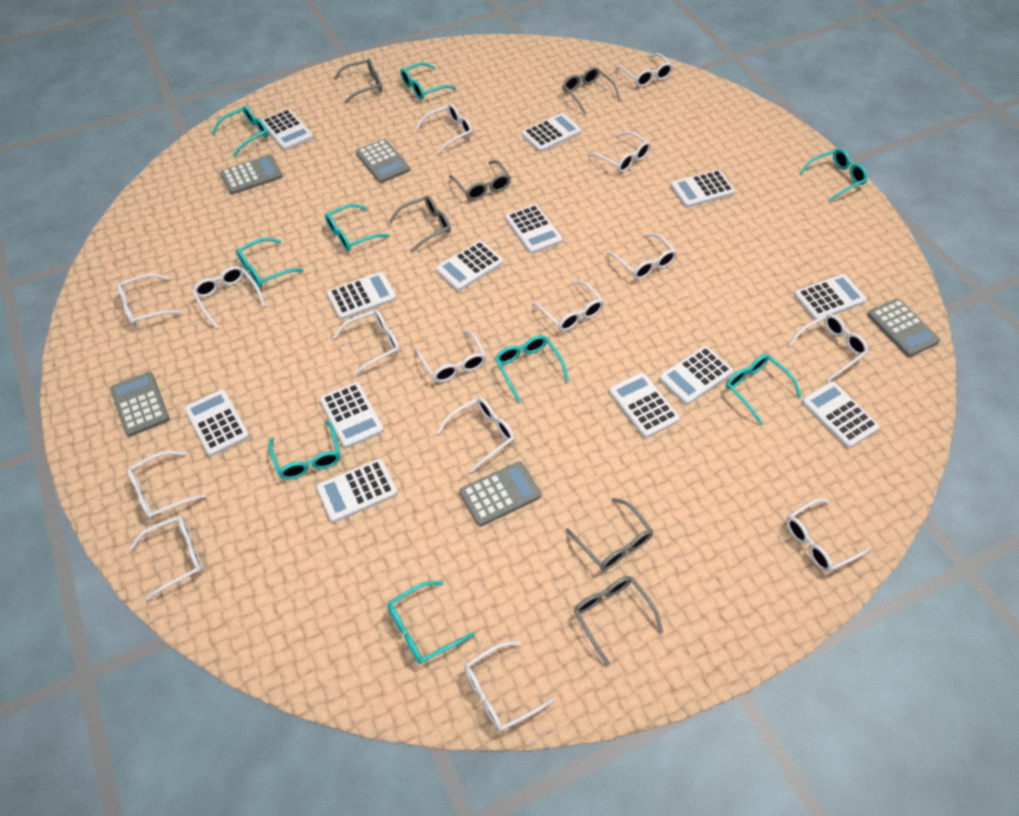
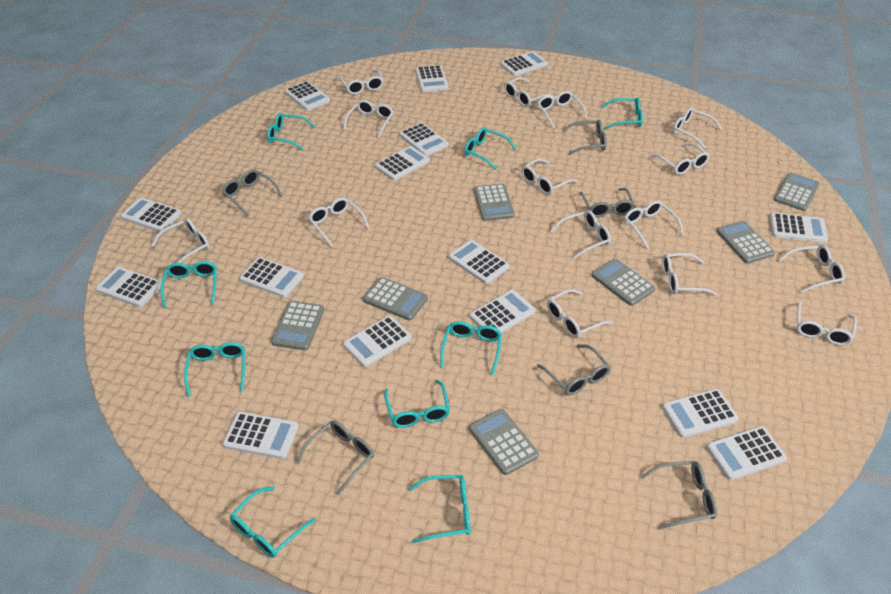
grey calculator: [110,372,169,436] [220,155,283,194] [356,139,410,183] [460,462,541,526] [868,299,940,357] = 5 -> [271,301,324,350] [363,277,428,321] [469,409,539,475] [474,184,515,221] [591,259,655,306] [716,221,775,264] [774,173,820,211] = 7
white calculator: [184,389,250,456] [262,109,313,150] [316,459,398,522] [320,382,384,448] [327,272,396,320] [436,241,503,291] [505,204,563,254] [522,113,581,152] [609,373,680,438] [659,346,733,404] [671,170,735,208] [794,274,867,320] [802,382,880,448] = 13 -> [96,267,161,307] [121,198,182,232] [223,412,299,459] [239,257,304,298] [285,81,330,111] [343,316,412,367] [375,146,430,181] [399,123,449,156] [416,65,448,92] [448,240,510,284] [470,290,535,333] [500,51,548,76] [662,389,739,438] [707,426,787,480] [770,213,828,243] = 15

